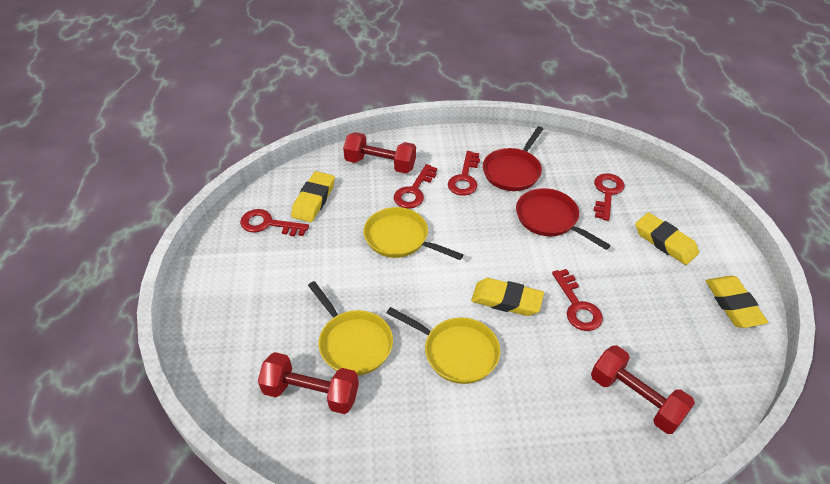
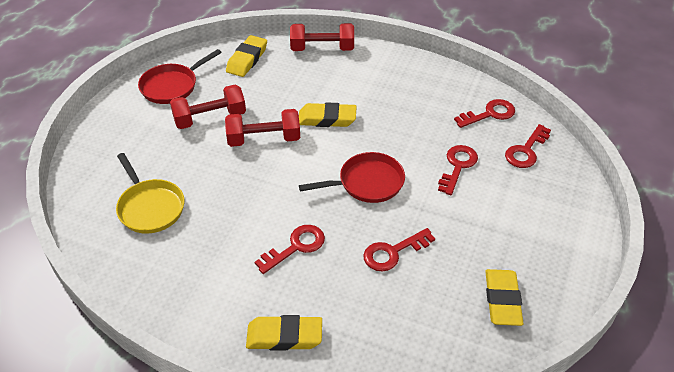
yellow pan: [308,281,393,375] [364,207,463,260] [387,307,500,384] = 3 -> [116,153,184,234] = 1

